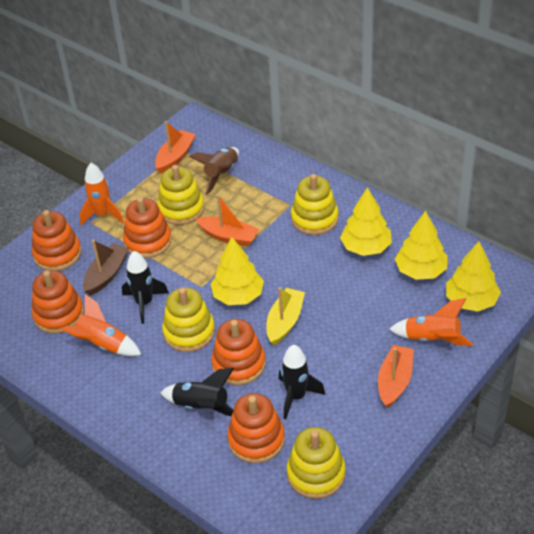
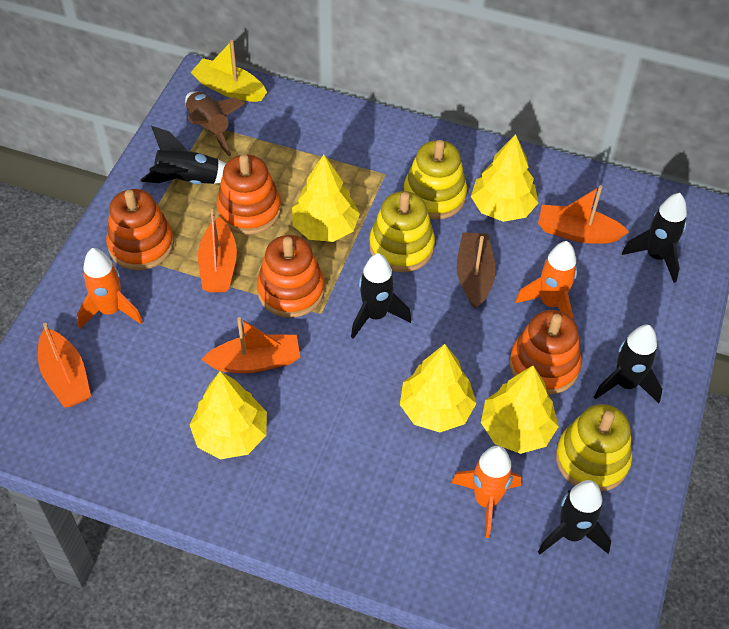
black rocket: [122,251,169,324] [160,368,234,416] [279,345,325,419] = 3 -> [140,126,226,184] [351,253,411,339] [538,480,611,554] [594,325,662,403] [622,193,687,283] = 5
orange boat: [155,121,196,174] [196,195,259,246] [378,345,414,408] = 3 -> [38,323,91,408] [198,209,237,292] [201,317,300,373] [538,185,629,244] = 4
orange stacking toy: [31,270,84,334] [32,210,82,271] [123,197,172,258] [211,319,266,385] [227,393,285,463] = 5 -> [106,189,174,270] [216,154,281,235] [257,235,325,318] [510,310,582,395] = 4
yellow stacking toy: [157,165,205,225] [162,287,215,352] [287,427,346,499] [291,174,339,235] = 4 -> [369,191,435,272] [404,140,467,219] [556,404,632,492] = 3
yellow tree: [211,237,264,305] [340,187,392,256] [395,210,448,280] [446,241,501,312] = 4 -> [190,371,267,459] [292,155,360,242] [400,344,476,432] [471,134,538,222] [481,365,559,454] = 5

